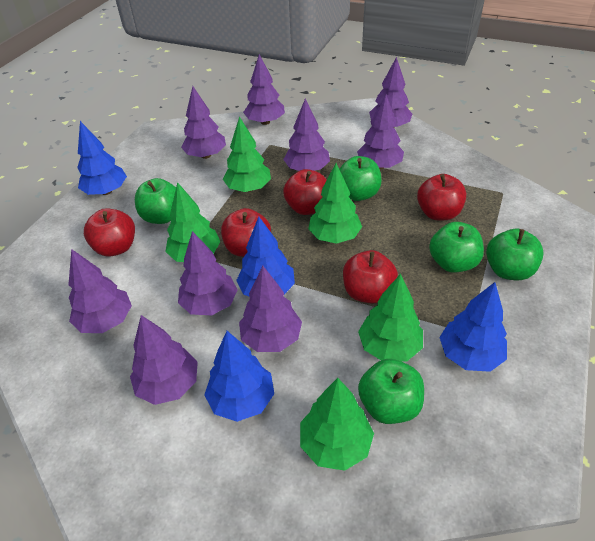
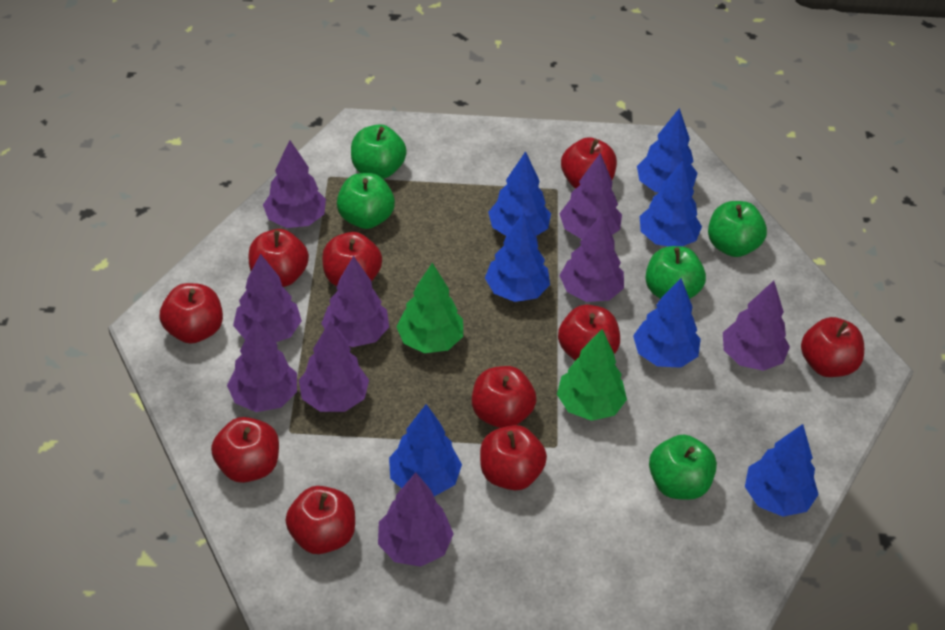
blue tree: [77,121,127,195] [204,331,274,422] [236,217,295,296] [439,282,507,372] = 4 -> [389,404,462,496] [485,213,550,302] [488,151,551,236] [633,278,701,368] [637,108,697,192] [640,161,702,246] [745,424,819,517] = 7
green tree: [166,182,221,262] [223,116,271,192] [300,378,374,471] [308,163,362,244] [358,274,423,362] = 5 -> [396,263,463,353] [557,329,627,421] = 2
red apple: [84,208,135,257] [221,208,271,257] [283,169,326,215] [343,250,398,304] [417,174,466,221] = 5 -> [160,283,223,344] [211,417,279,483] [249,229,309,287] [285,486,355,554] [322,232,382,286] [472,366,536,428] [480,425,547,490] [558,305,620,361] [561,137,617,189] [801,317,864,377] = 10

